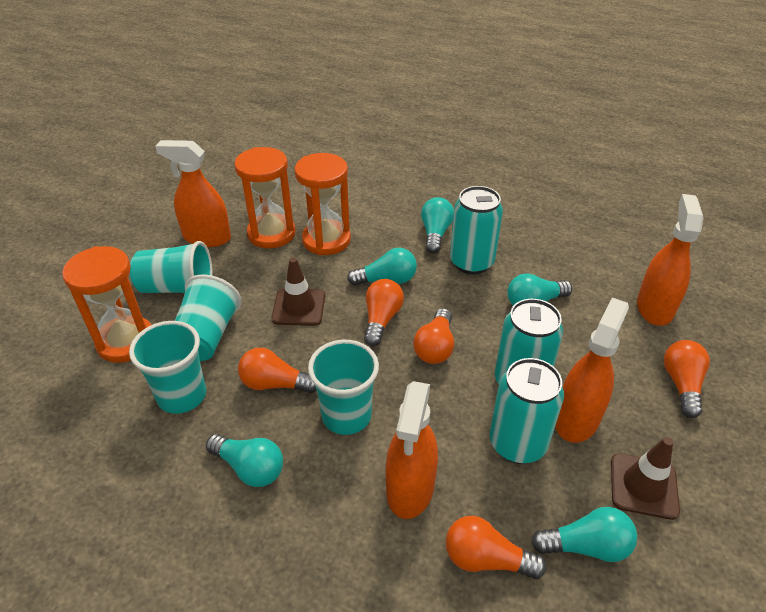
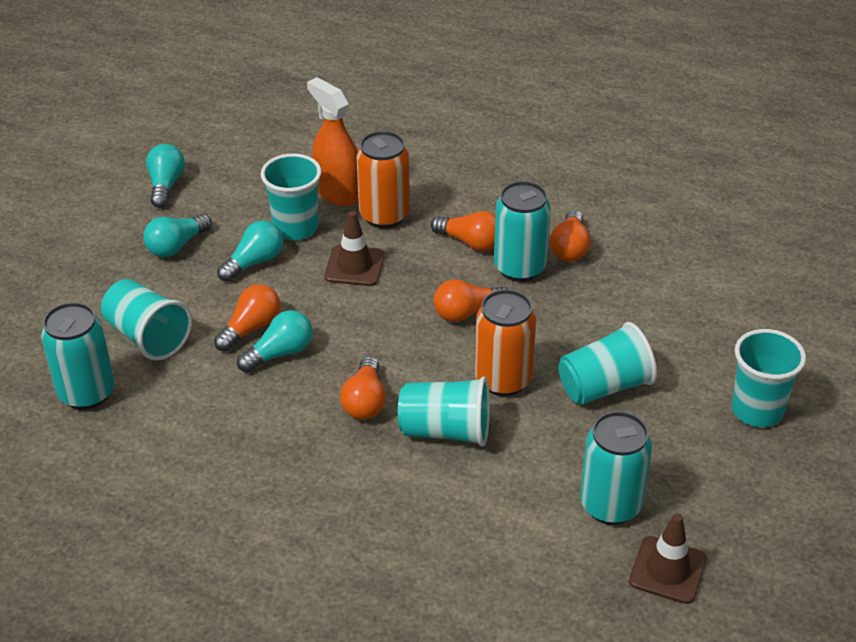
orange can: none = 0 -> [356,131,410,229] [475,289,536,396] = 2
orange hourglass: [62,246,152,363] [234,147,296,248] [294,153,351,255] = 3 -> none = 0
orange spray bottle: [155,140,231,247] [386,381,438,519] [555,297,629,443] [637,194,703,326] = 4 -> [307,77,359,207] = 1
turquoise cup: [129,321,206,414] [130,241,212,293] [175,274,242,361] [308,340,379,435] = 4 -> [101,279,192,361] [260,154,322,240] [398,376,490,447] [558,322,657,405] [732,329,806,427] = 5
turquoise light bulb: [206,434,283,487] [347,248,417,286] [421,197,454,254] [507,273,572,306] [532,507,637,562] = 5 -> [143,214,212,257] [146,144,185,208] [217,221,283,282] [237,310,313,373] = 4

